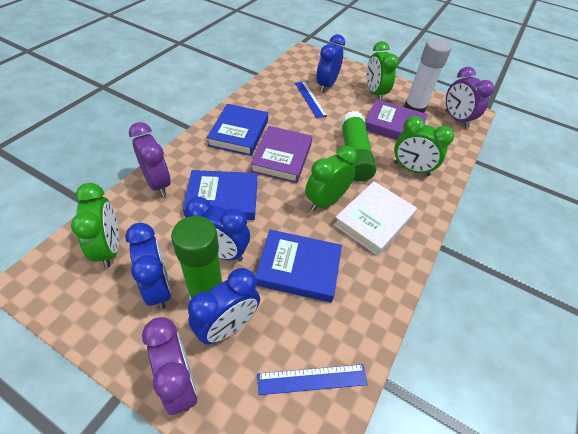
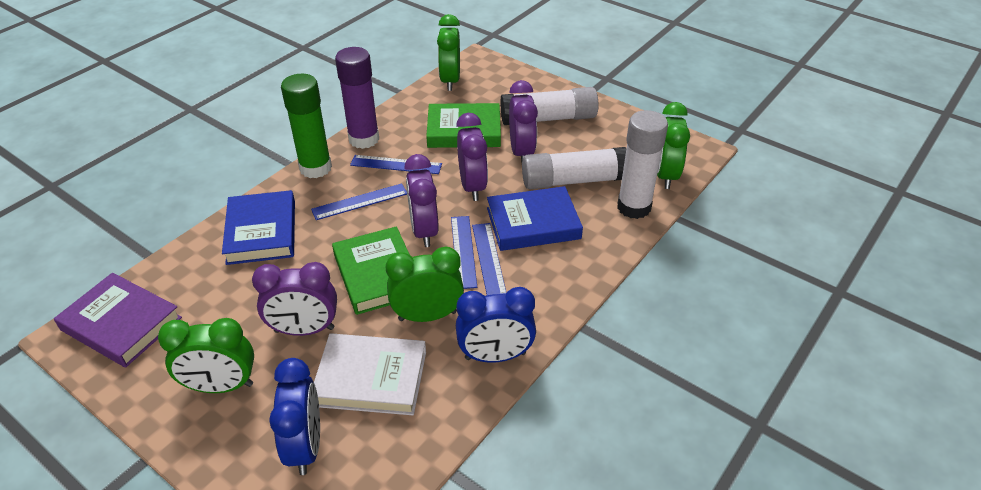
blue book: [183,170,257,220] [207,104,268,156] [255,230,342,303] = 3 -> [222,190,295,265] [487,186,583,251] = 2
blue clock: [125,223,171,310] [186,197,250,261] [188,268,260,344] [316,34,345,92] = 4 -> [269,358,320,475] [456,287,536,363] = 2
blue ruler: [257,364,368,395] [295,81,327,118] = 2 -> [311,183,407,220] [350,155,442,174] [451,216,477,289] [472,223,507,295] = 4
green book: none = 0 -> [332,226,410,315] [426,103,501,148] = 2
green glue stick: [171,216,222,300] [341,111,376,182] = 2 -> [281,74,332,178] = 1
purple book: [250,126,312,183] [365,99,427,140] = 2 -> [54,273,182,368] = 1
purple clock: [129,122,171,197] [142,317,198,415] [446,67,494,128] = 3 -> [252,262,337,336] [404,154,439,247] [456,113,488,201] [509,80,538,162] = 4
purple glue stick: none = 0 -> [335,47,379,149] = 1
white glue stick: [404,39,451,113] = 1 -> [500,87,599,125] [522,147,626,189] [617,110,668,219] = 3

